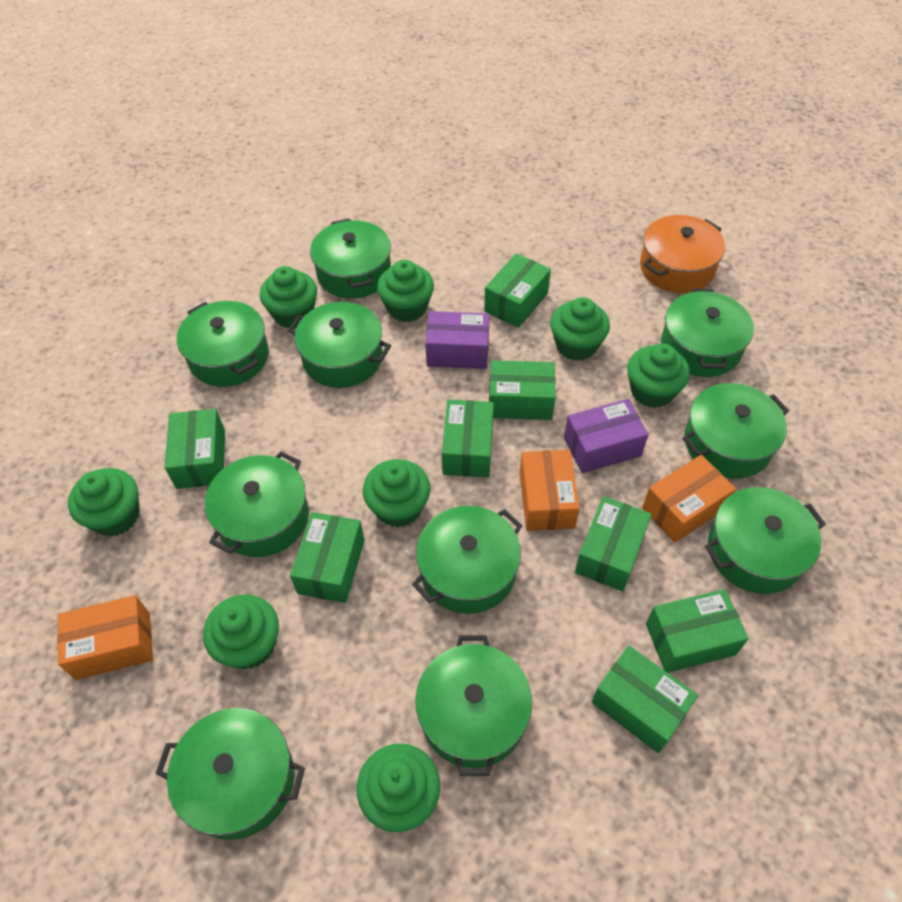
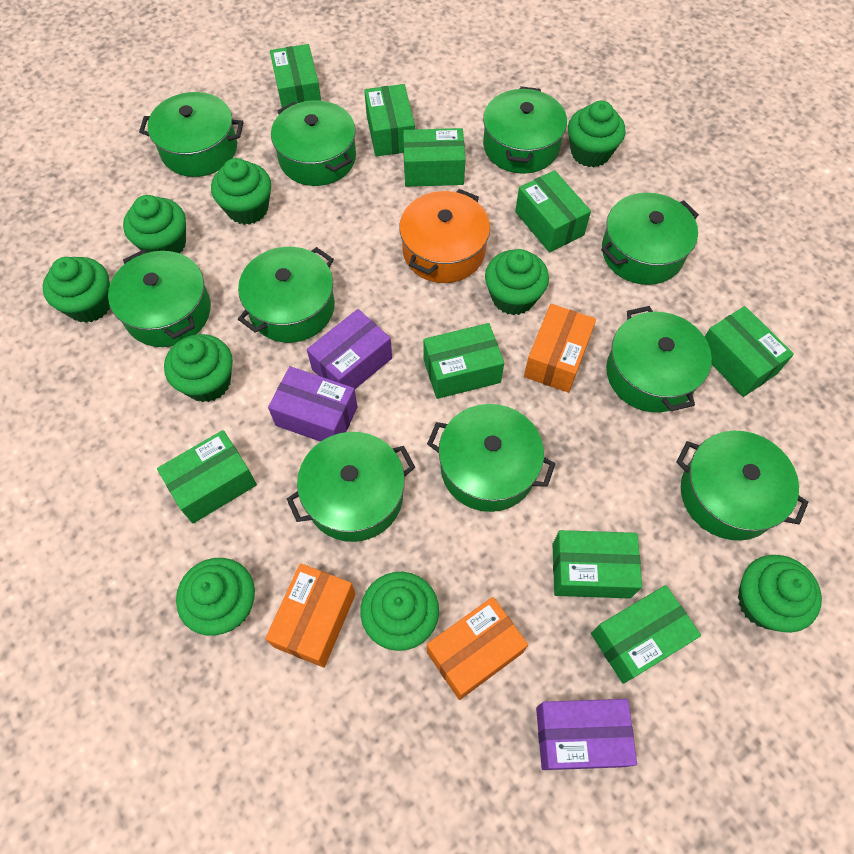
green box: [165,409,225,489] [290,512,365,603] [442,400,494,477] [484,253,551,328] [489,360,556,420] [575,496,652,591] [592,646,698,753] [646,589,749,673] = 8 -> [157,430,257,523] [270,44,321,108] [364,84,415,157] [403,128,465,187] [423,323,504,399] [515,170,591,253] [552,530,642,599] [591,585,701,684] [705,306,794,397] = 9
green cupcake: [68,468,140,537] [203,594,279,670] [260,266,317,328] [357,744,440,832] [363,459,431,528] [377,260,434,322] [550,297,610,361] [627,343,690,408] = 8 -> [43,257,110,323] [123,195,186,253] [164,334,233,402] [176,558,255,636] [211,158,271,225] [360,572,439,651] [485,249,549,315] [568,101,626,168] [738,555,822,633] = 9
purple box: [425,311,490,369] [564,399,649,473] = 2 -> [268,366,358,442] [307,309,392,389] [536,699,637,770] = 3

